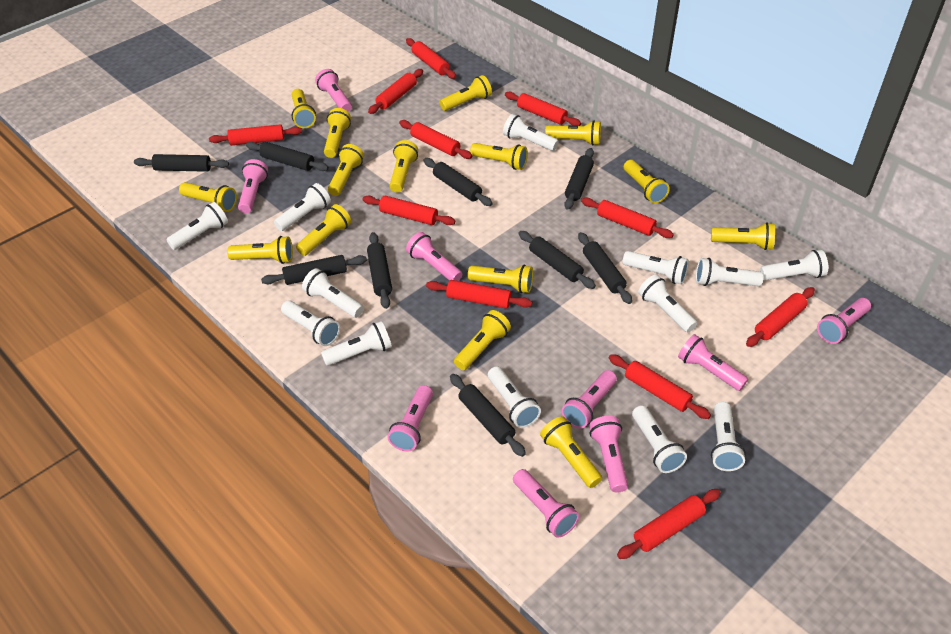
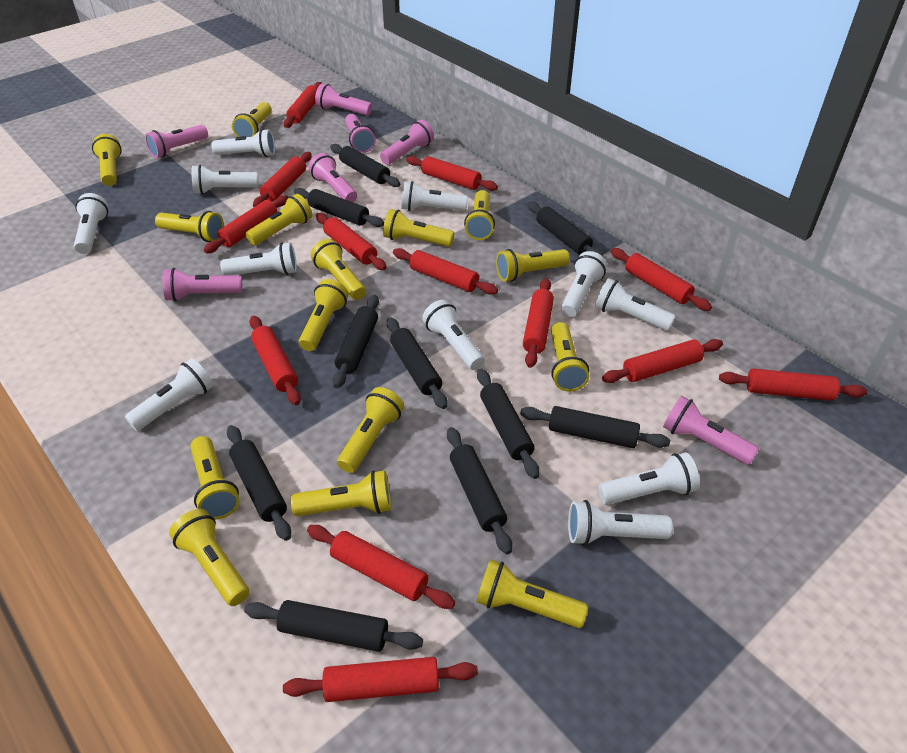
black rolling pin: [134,154,229,172] [246,142,329,171] [261,255,367,285] [367,232,392,309] [424,158,493,206] [450,374,526,457] [519,231,596,289] [564,148,594,210] [578,232,632,304] = 9 -> [227,425,291,541] [244,600,423,652] [294,188,384,227] [330,144,400,187] [333,295,379,388] [386,317,448,409] [447,427,512,554] [477,369,540,479] [520,406,670,448] [527,201,604,258] = 10
pink flashlight: [238,159,268,213] [315,69,352,112] [387,385,433,451] [406,232,462,281] [513,469,579,538] [562,370,617,429] [589,416,628,493] [678,334,748,391] [817,298,871,344] = 9 -> [145,125,208,158] [162,268,242,302] [309,153,357,202] [315,83,372,116] [345,114,376,153] [380,120,434,165] [663,396,759,465] = 7
red rolling pin: [209,124,302,145] [362,196,455,225] [368,69,423,114] [399,120,472,159] [406,38,456,79] [426,280,532,309] [505,91,581,126] [581,198,674,238] [609,354,711,419] [617,489,721,559] [746,287,815,347] = 11 -> [204,195,288,253] [249,316,301,405] [253,152,312,207] [283,657,478,702] [284,82,322,128] [307,525,456,609] [316,213,387,270] [393,248,498,295] [406,156,498,191] [523,278,554,368] [602,339,723,383] [611,248,712,311] [719,368,868,401] = 13
white flashlight: [166,202,228,250] [274,183,331,231] [281,300,340,346] [302,268,364,318] [321,321,392,366] [488,366,541,428] [503,114,558,151] [623,251,689,285] [632,405,687,473] [638,275,697,332] [696,258,763,286] [711,402,746,471] [760,250,828,281] = 13 -> [74,193,108,254] [125,358,214,431] [191,165,259,194] [212,129,275,157] [220,243,297,275] [401,181,468,211] [422,300,485,370] [561,251,607,317] [568,500,673,546] [595,278,676,331] [598,452,700,505] = 11

